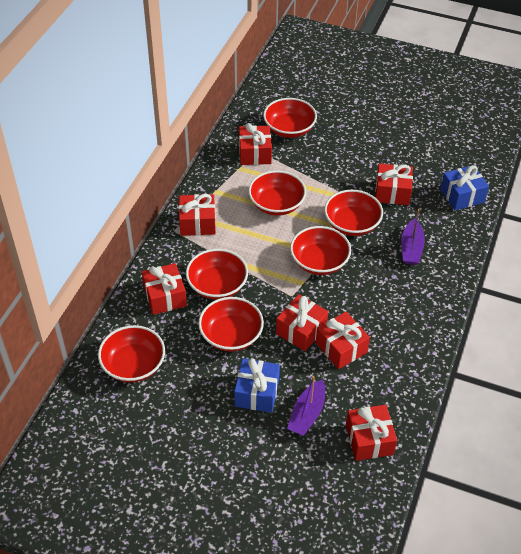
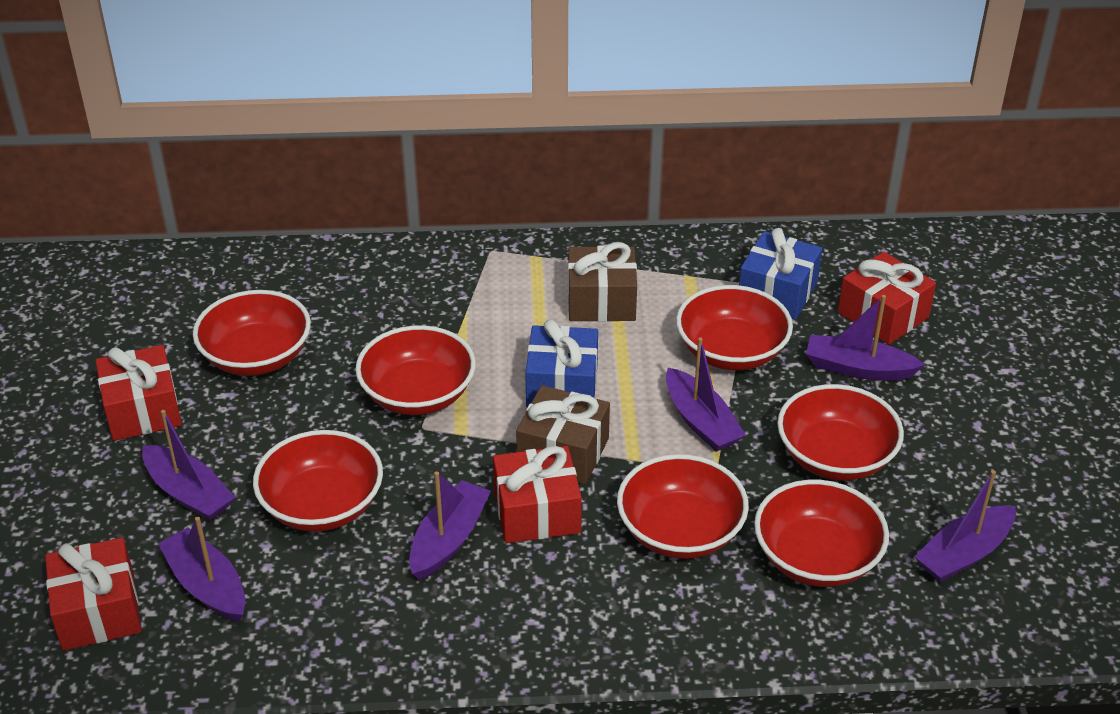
brown gift: none = 0 -> [516,385,610,484] [568,242,637,322] = 2
purple boat: [287,376,325,436] [401,209,425,265] = 2 -> [142,410,235,521] [158,517,245,622] [409,471,491,580] [666,337,746,452] [806,295,925,381] [914,470,1016,582] = 6
red gift: [142,263,187,315] [179,194,216,236] [239,123,272,165] [276,294,328,351] [316,312,370,369] [346,405,397,461] [375,164,413,205] = 7 -> [45,537,142,651] [95,345,182,441] [493,446,582,543] [838,252,936,345] = 4

